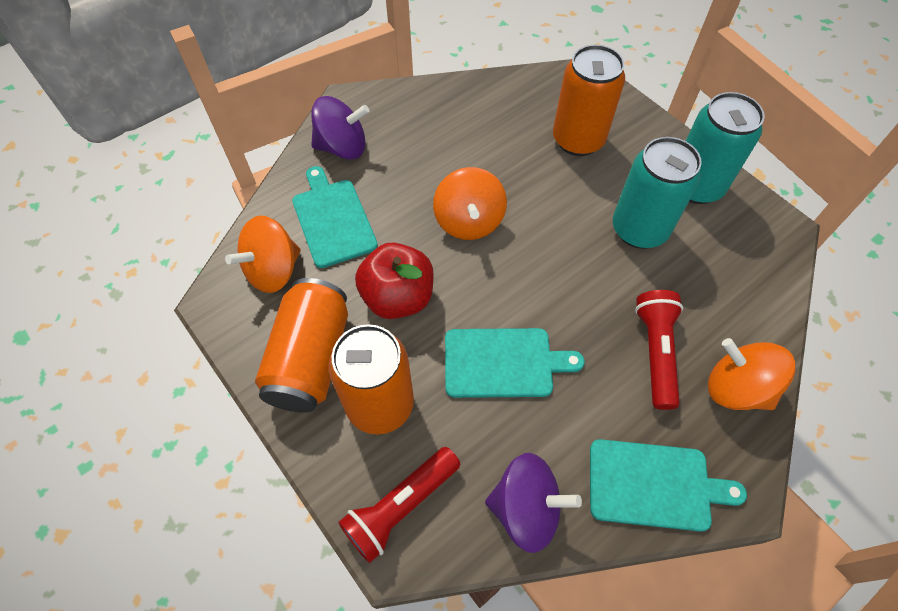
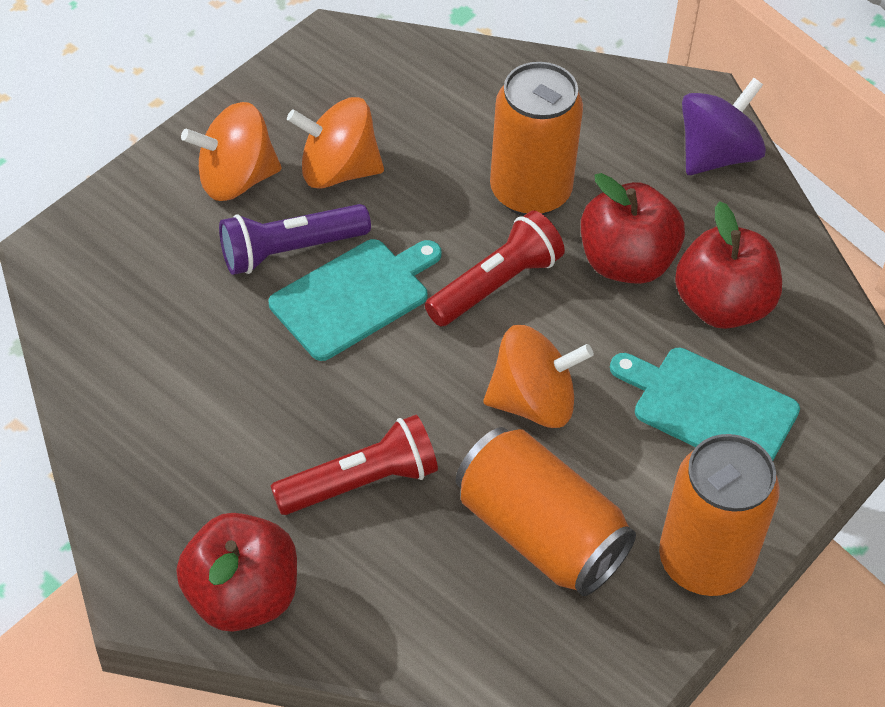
purple flashlight: none = 0 -> [219,204,371,275] = 1
purple spinning top: [311,96,369,160] [485,453,582,553] = 2 -> [682,78,766,175] = 1
red apple: [355,242,434,319] = 1 -> [176,513,297,632] [581,173,685,284] [675,201,782,329] = 3
turquoise can: [613,137,702,249] [686,92,765,204] = 2 -> none = 0
turquoise cutting board: [292,166,378,268] [445,328,585,398] [590,439,747,532] = 3 -> [269,239,442,361] [610,348,800,460] = 2

